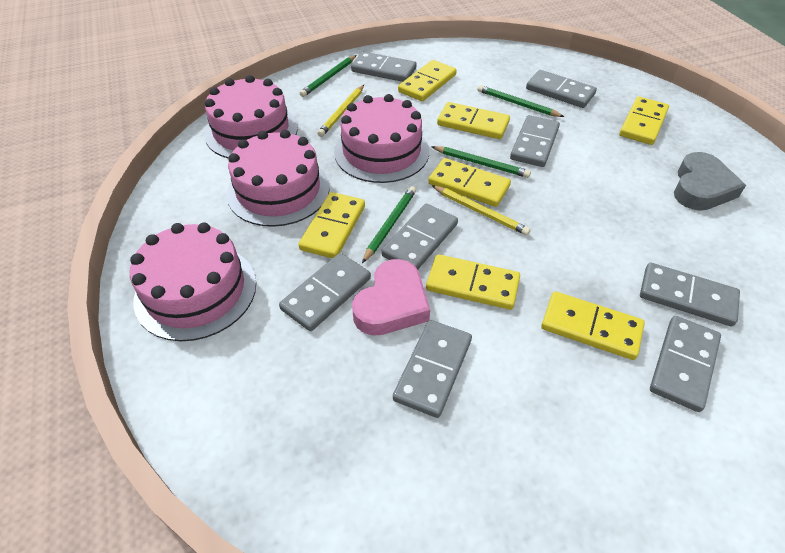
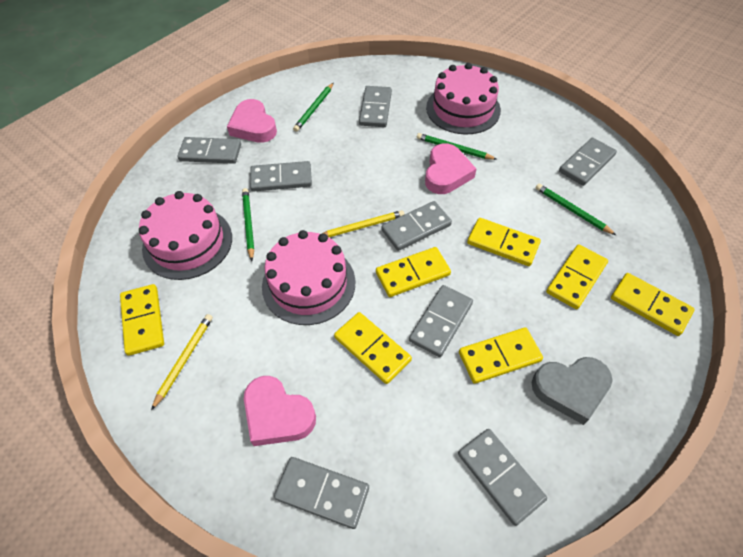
pink cake: [130,223,256,341] [205,75,298,158] [227,130,330,227] [334,94,429,183] = 4 -> [139,191,232,280] [262,230,355,325] [426,63,501,135] = 3
pink heart: [352,259,430,336] = 1 -> [227,99,277,143] [244,376,316,446] [425,143,476,194] = 3

